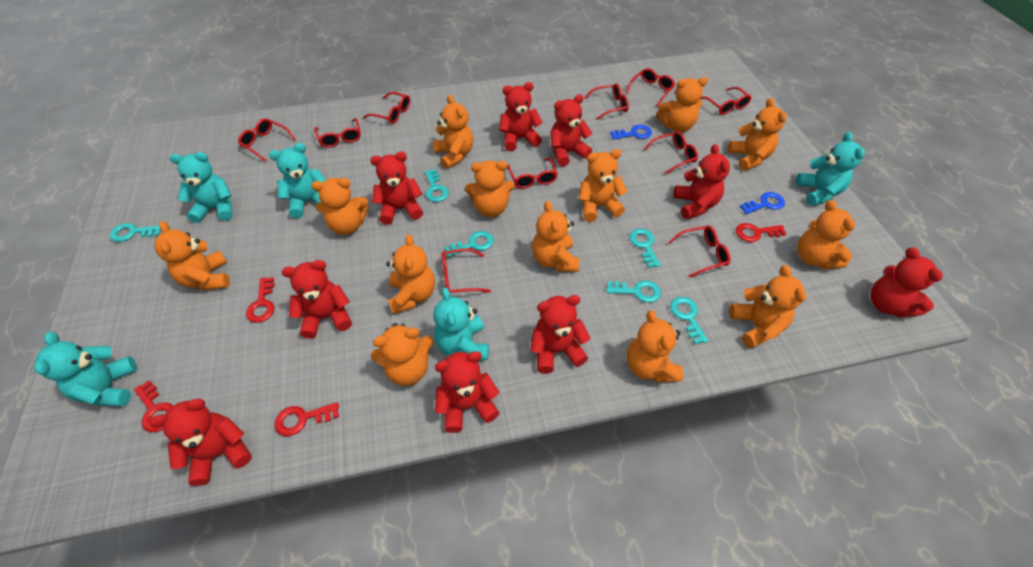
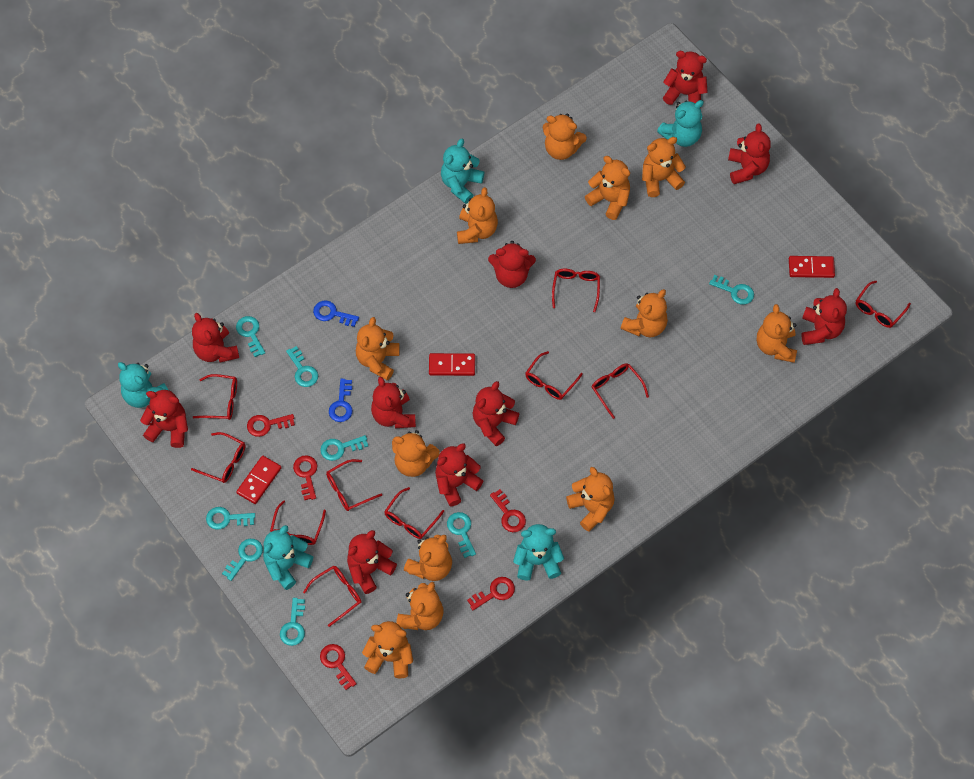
orange teddy bear: [155,221,230,290] [311,178,369,235] [371,323,433,386] [386,234,435,314] [433,95,473,169] [465,160,515,217] [532,201,579,272] [579,149,627,222] [627,310,683,382] [656,77,708,132] [728,98,787,171] [729,265,806,348] [798,200,855,269] = 13 -> [356,317,400,381] [362,621,413,679] [392,430,440,477] [396,582,443,630] [404,535,452,581] [457,187,498,244] [542,114,587,160] [566,467,615,532] [585,156,630,220] [621,289,668,337] [642,137,686,197] [757,304,797,363] = 12
red domino: none = 0 -> [236,456,281,504] [429,353,475,376] [789,256,835,278] = 3
red key: [134,381,173,432] [246,277,274,323] [275,402,339,436] [736,223,786,242] = 4 -> [247,414,295,437] [293,455,317,501] [320,644,357,690] [467,577,515,610] [490,489,526,532] = 5
red teddy bear: [149,399,252,486] [282,260,352,339] [370,152,423,225] [435,351,500,433] [499,82,543,151] [530,295,590,374] [551,94,592,167] [673,144,730,219] [871,247,943,318] = 9 -> [140,390,188,448] [192,313,239,363] [347,530,397,594] [371,377,416,428] [435,443,483,506] [473,381,519,446] [488,241,536,288] [663,51,708,105] [728,124,771,184] [801,288,847,345] = 10
turquoise key: [110,223,161,242] [425,169,449,202] [444,231,494,257] [606,280,661,303] [629,228,661,268] [670,297,709,344] = 6 -> [206,507,255,530] [222,539,263,581] [236,316,265,357] [280,598,305,646] [286,346,318,387] [320,435,368,461] [447,512,476,558] [709,275,754,305] = 8

